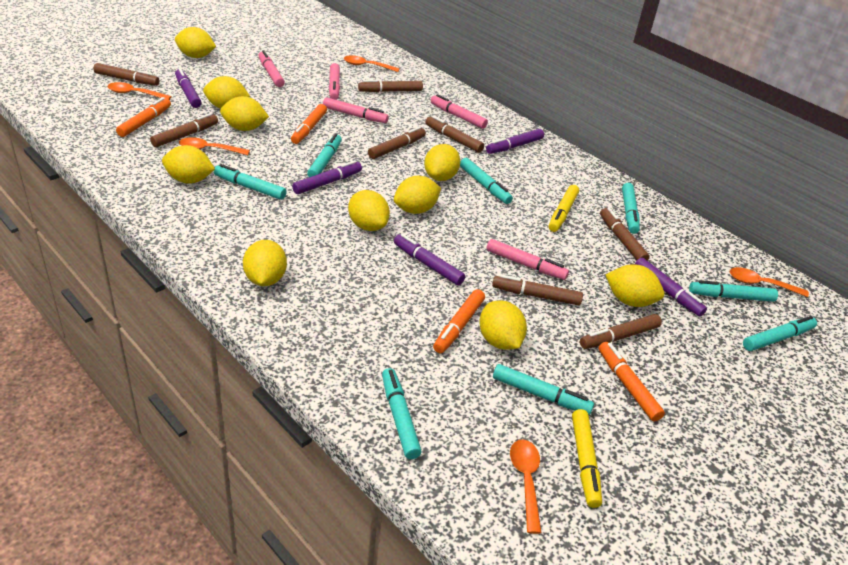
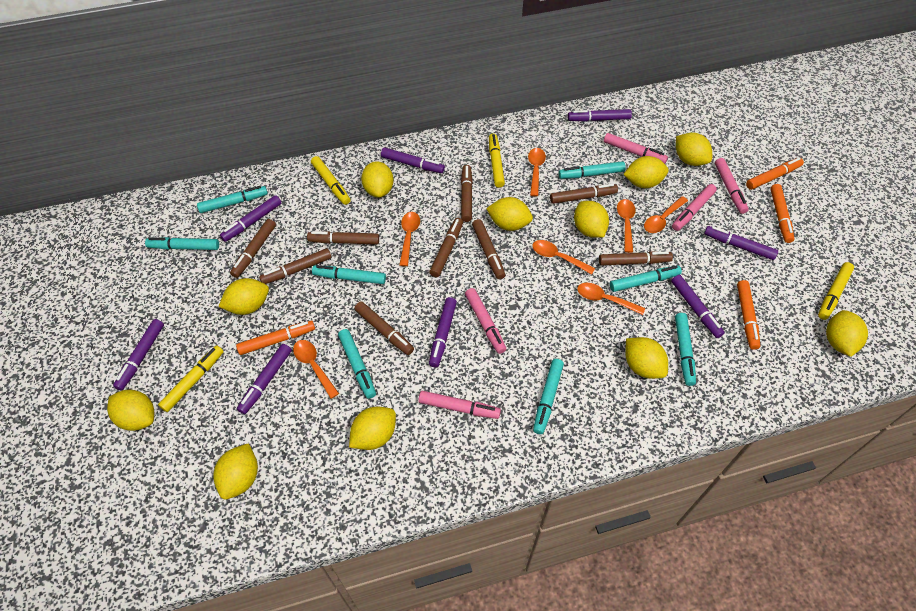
brown marker: [93,63,159,86] [150,113,218,147] [358,80,423,92] [368,127,426,159] [426,116,484,153] [492,275,583,305] [580,314,662,349] [600,208,650,261] = 8 -> [230,219,276,278] [259,248,331,284] [307,231,379,244] [354,302,414,355] [429,218,463,277] [461,165,473,222] [472,219,505,279] [550,184,618,204] [599,251,673,266] = 9
orange spoon: [107,82,172,100] [179,137,250,155] [344,55,400,72] [510,439,542,534] [730,267,809,297] = 5 -> [293,340,339,399] [399,212,420,266] [528,148,546,196] [532,240,595,275] [577,283,645,315] [617,199,636,253] [644,196,688,233] = 7
purple marker: [175,68,202,108] [292,160,362,194] [394,234,465,285] [486,129,544,154] [635,258,707,317] = 5 -> [113,319,164,390] [220,195,281,242] [237,344,292,414] [381,148,445,173] [429,297,457,367] [568,109,632,122] [671,275,725,338] [704,226,778,260] = 8
yellow lemon: [162,145,215,184] [175,27,216,58] [203,76,250,109] [220,96,269,131] [243,240,287,286] [348,190,390,231] [394,176,441,214] [424,144,460,181] [479,300,527,350] [606,264,664,307] = 10 -> [107,390,154,431] [214,443,258,500] [218,278,269,315] [349,407,396,450] [361,161,394,198] [486,197,533,231] [574,201,609,238] [623,156,669,188] [625,337,668,379] [676,132,712,166] [826,310,868,357] = 11
yellow marker: [549,185,579,232] [572,409,602,508] = 2 -> [158,345,224,412] [311,156,350,205] [489,134,505,188] [818,262,854,320] = 4

